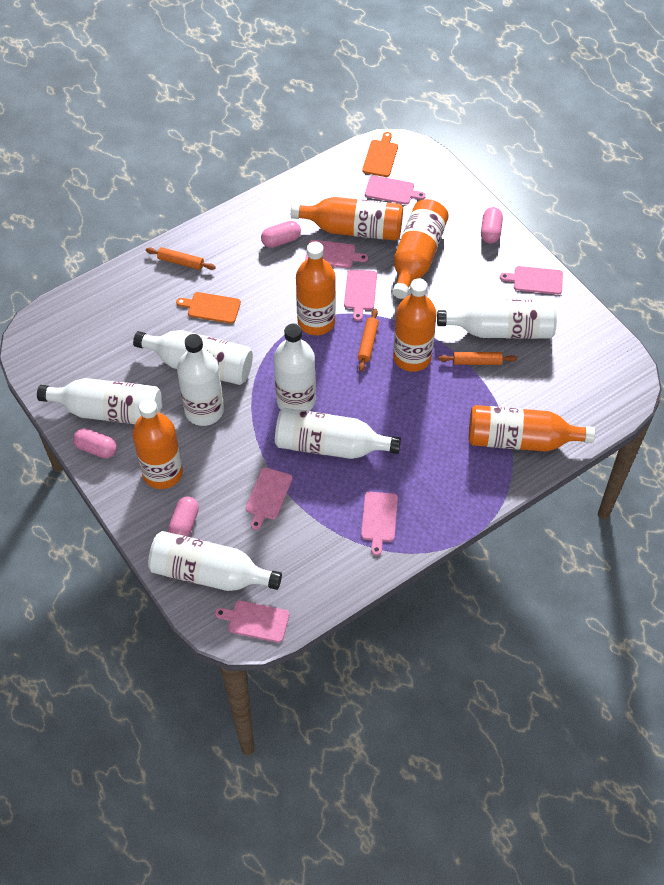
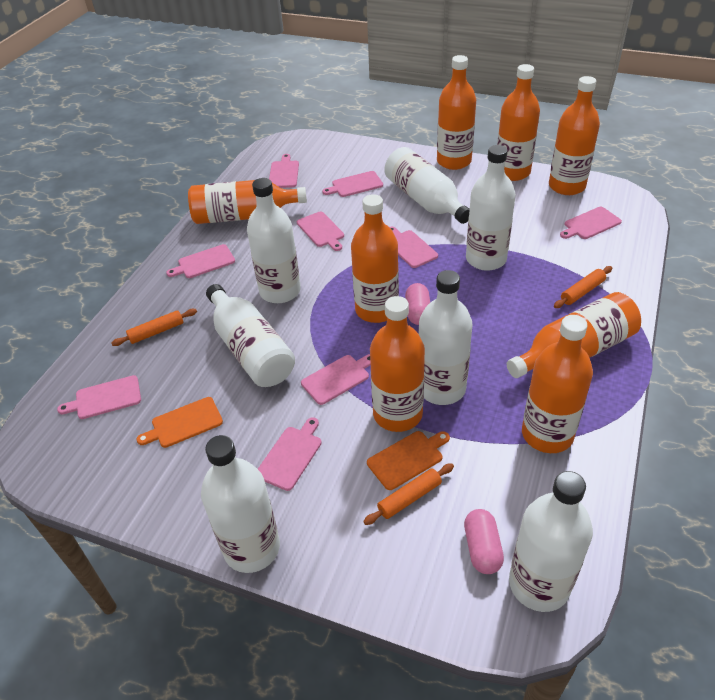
orange bottle: [132,399,183,489] [291,197,403,241] [296,241,336,335] [392,199,449,299] [393,278,437,372] [469,405,595,452] = 6 -> [188,180,307,224] [351,194,399,323] [370,296,425,432] [437,55,476,170] [497,64,540,181] [507,292,641,378] [522,315,593,453] [549,76,600,195] = 8
pink capsule: [73,428,117,458] [168,496,199,537] [261,221,301,248] [481,207,503,244] = 4 -> [405,283,430,325] [464,509,504,574] = 2
pink cutting board: [215,600,289,643] [246,467,292,530] [305,240,368,268] [344,269,377,321] [361,492,398,556] [365,175,426,205] [500,266,563,295] = 7 -> [57,375,141,419] [166,244,235,278] [258,417,322,491] [269,154,299,188] [297,211,344,251] [301,354,371,405] [322,171,383,197] [390,227,438,268] [560,207,622,239] = 9

